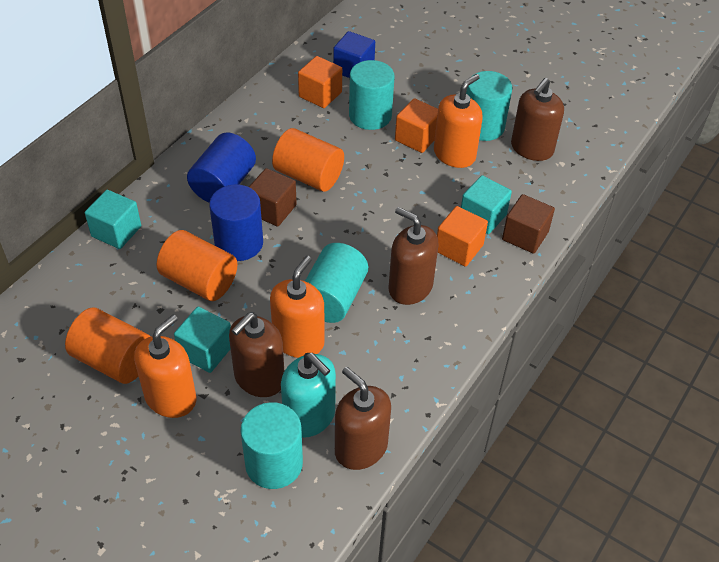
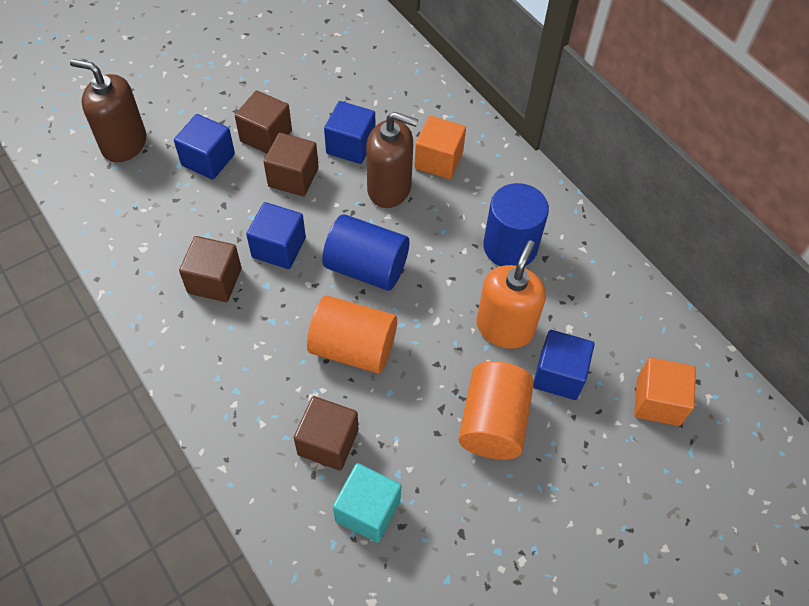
blue cube: [333,31,375,78] = 1 -> [174,114,235,180] [246,202,306,269] [324,101,375,164] [533,330,595,400] = 4
brown cube: [249,168,297,227] [502,194,555,254] = 2 -> [179,236,242,302] [235,90,292,153] [264,133,319,196] [294,396,359,470] = 4
brown soap dispenser: [229,312,284,397] [335,367,391,470] [389,207,439,305] [511,78,564,161] = 4 -> [70,59,146,162] [366,112,418,208] = 2
orange cube: [298,56,342,108] [395,98,438,153] [437,206,488,267] = 3 -> [414,116,466,179] [634,358,696,426] = 2
orange cylinder: [65,308,151,384] [157,230,237,301] [272,128,344,192] = 3 -> [307,295,397,373] [458,361,534,460] = 2
orange soap dispenser: [134,314,196,418] [270,256,325,358] [434,74,483,168] = 3 -> [476,240,546,349] = 1
turquoise cube: [85,190,141,249] [174,307,231,373] [461,175,512,234] = 3 -> [333,463,401,543] = 1
turquoise cylinder: [240,402,303,489] [305,243,368,323] [349,60,395,130] [466,71,513,141] = 4 -> none = 0
turquoise soap dispenser: [281,353,336,438] = 1 -> none = 0

